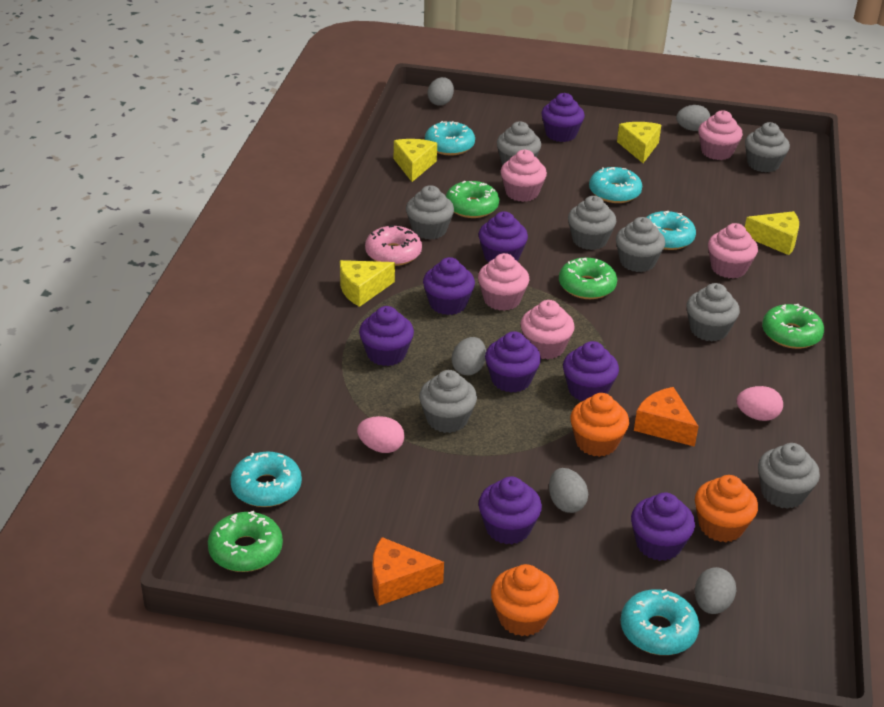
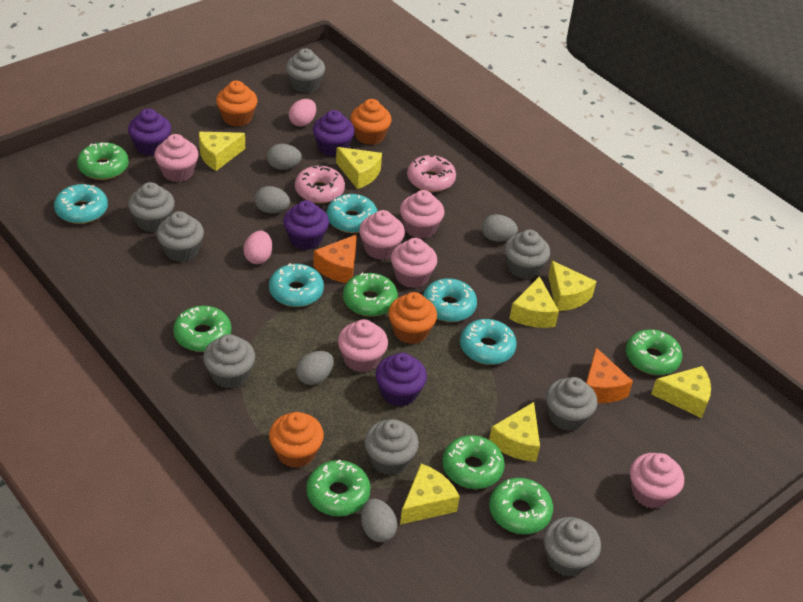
green donut: [208,511,283,572] [446,181,499,218] [559,258,617,299] [762,304,824,349] = 4 -> [77,142,129,180] [173,306,231,352] [306,460,371,516] [343,273,398,316] [442,435,505,489] [489,478,553,534] [626,329,682,375] = 7
orange cupcake: [491,564,559,636] [570,393,629,457] [695,475,758,542] = 3 -> [216,80,258,126] [269,412,324,468] [350,99,392,145] [388,292,437,344] = 4
pink cupcake: [478,253,529,311] [501,150,547,202] [520,300,575,359] [699,110,743,160] [708,223,758,279] = 5 -> [154,134,199,182] [338,319,388,372] [359,210,405,260] [391,238,437,288] [400,190,445,239] [630,453,684,509] = 6
pink donut: [365,225,422,266] = 1 -> [295,165,345,204] [407,155,456,192] = 2
purple cupcake: [359,306,414,366] [423,257,475,315] [478,211,528,262] [478,476,542,544] [485,331,541,393] [541,93,585,142] [563,341,619,401] [631,492,695,561] = 8 -> [128,108,171,156] [283,200,329,250] [313,110,355,157] [375,353,427,407] = 4
yellow cheese: [340,260,395,307] [394,139,437,182] [617,122,661,163] [745,211,799,255] = 4 -> [199,132,245,171] [336,147,382,189] [400,464,460,525] [489,402,540,462] [509,276,559,328] [548,261,596,311] [651,366,711,418] = 7

